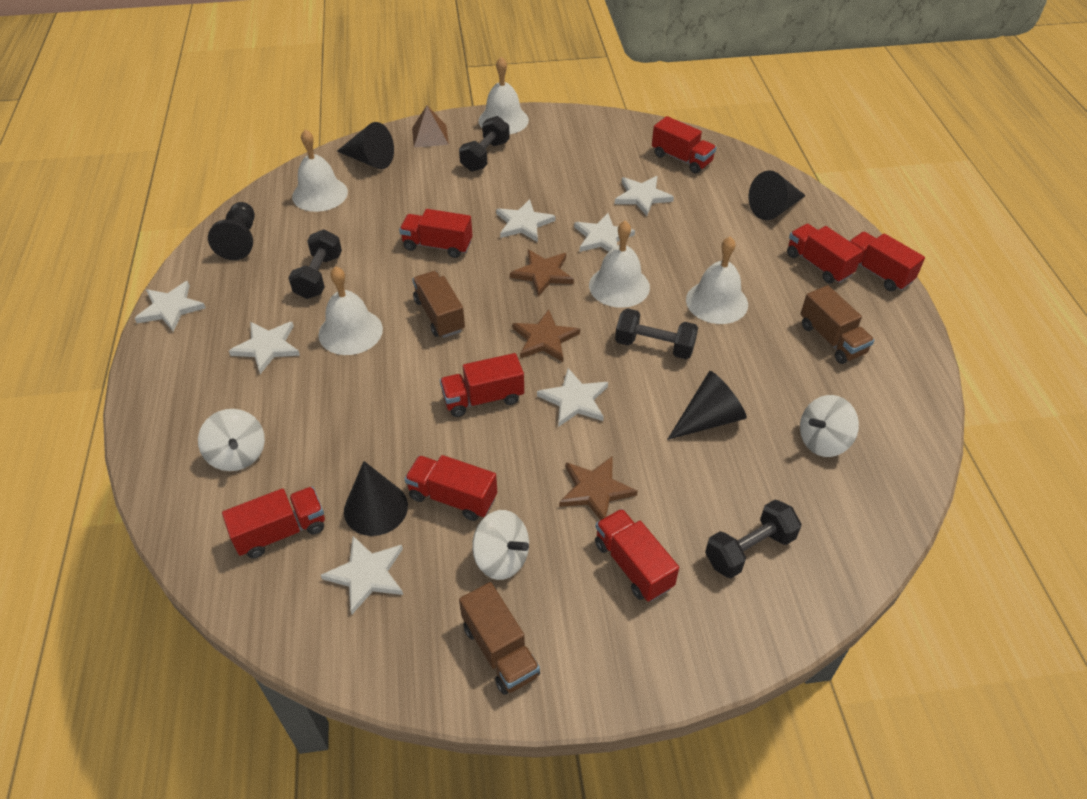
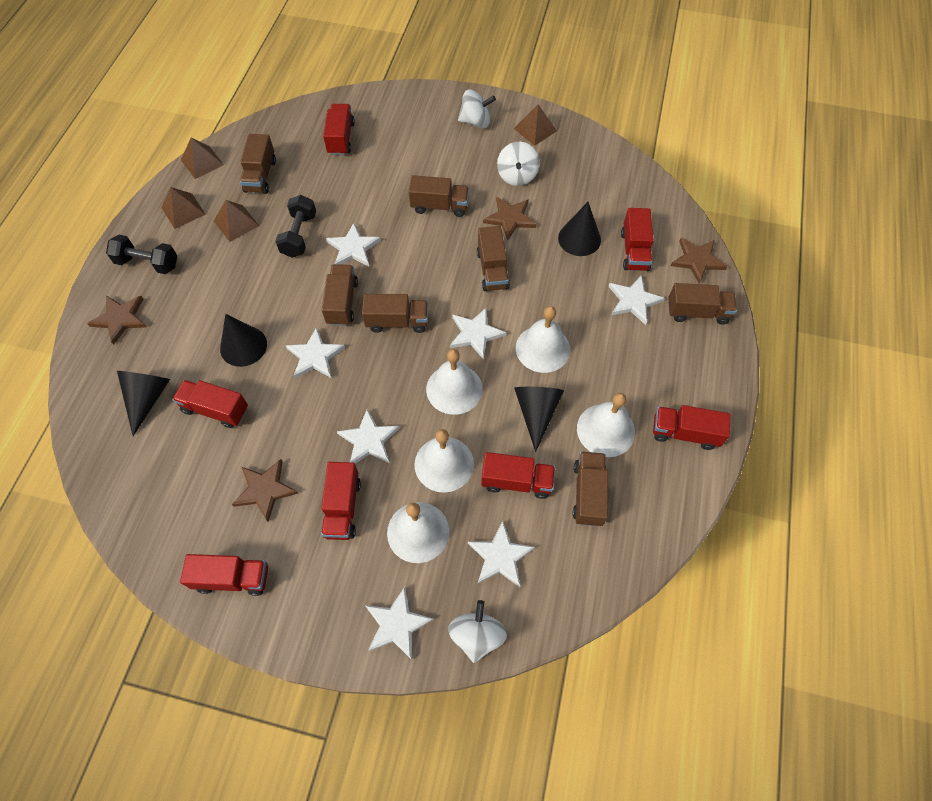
black dumbbell: [288,229,342,299] [459,116,510,172] [615,308,698,359] [705,500,802,578] = 4 -> [106,235,177,274] [275,195,316,258] = 2
black pawn: [208,202,255,260] = 1 -> none = 0
brown pyramid: [412,106,449,148] = 1 -> [161,187,206,229] [181,138,224,179] [214,200,259,242] [514,105,557,146] = 4
brown star: [510,250,574,297] [512,310,580,362] [559,456,638,520] = 3 -> [87,296,147,345] [231,459,299,522] [483,197,536,240] [671,238,728,284] = 4
brown truck: [412,271,465,338] [459,582,540,695] [800,285,874,364] = 3 -> [240,134,276,194] [322,264,358,326] [362,294,428,333] [409,175,469,217] [477,226,510,291] [573,451,608,526] [668,283,737,325] = 7
red truck: [222,487,325,558] [399,209,473,258] [405,455,497,521] [440,353,524,417] [595,509,679,602] [652,116,716,174] [787,224,863,283] [850,232,925,291] = 8 -> [172,380,248,428] [180,554,268,596] [321,462,361,540] [323,104,355,155] [481,452,555,499] [621,208,654,271] [653,405,731,450] = 7

